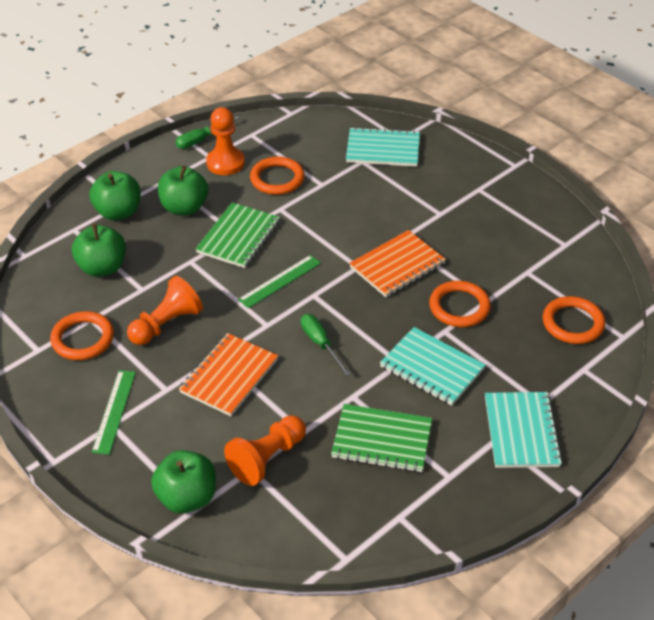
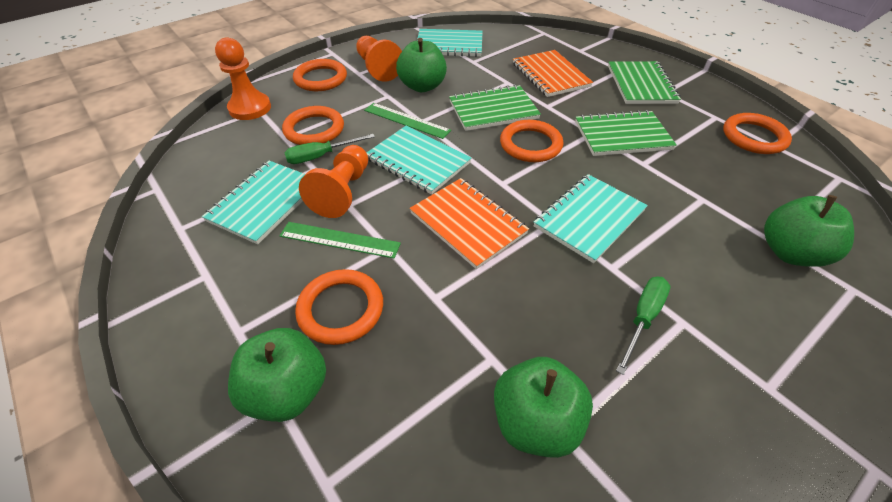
green notebook: [196,202,280,268] [331,404,432,472] = 2 -> [449,85,541,131] [575,110,677,156] [608,61,681,104] = 3
orange ring: [50,311,114,360] [250,157,305,195] [429,281,491,327] [543,296,605,344] = 4 -> [282,106,344,145] [293,59,347,91] [295,269,383,345] [500,120,564,162] [723,113,792,154] = 5
turquoise notebook: [346,127,420,167] [380,327,486,406] [485,392,563,468] = 3 -> [202,161,305,245] [367,126,471,195] [417,29,483,57] [534,174,648,263] = 4

